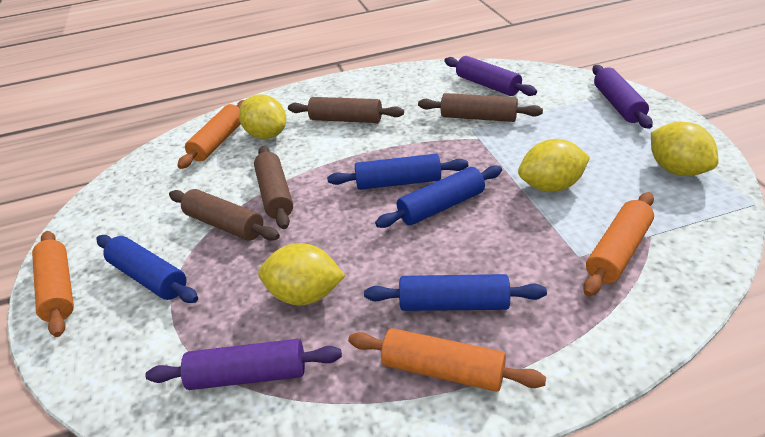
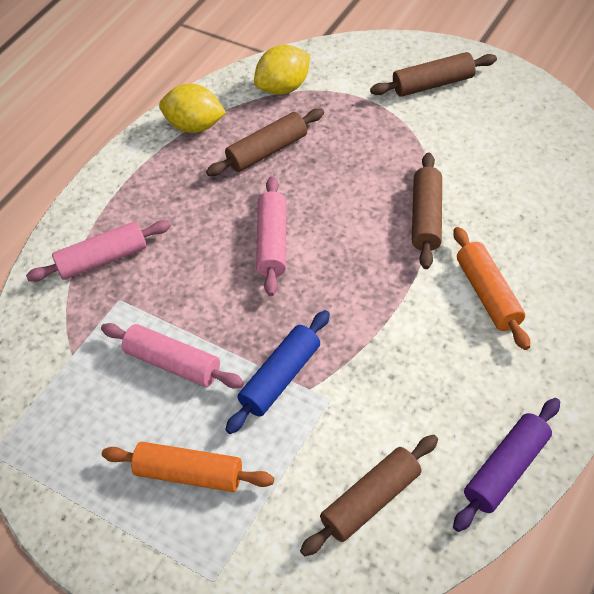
blue rolling pin: [96,235,198,303] [327,154,468,190] [364,274,547,311] [375,165,502,228] = 4 -> [225,310,330,434] = 1
orange rolling pin: [32,231,74,337] [177,100,244,169] [348,328,546,392] [583,192,654,296] = 4 -> [102,442,274,492] [453,227,530,350] = 2
pink rolling pin: none = 0 -> [26,220,171,282] [101,323,244,389] [256,176,286,296] = 3
purple rolling pin: [145,339,342,390] [444,56,537,96] [592,65,653,129] = 3 -> [453,398,560,532] = 1
yellow lemon: [239,95,286,139] [258,243,345,306] [518,139,590,192] [651,122,719,176] = 4 -> [159,84,226,133] [254,45,310,95] = 2

